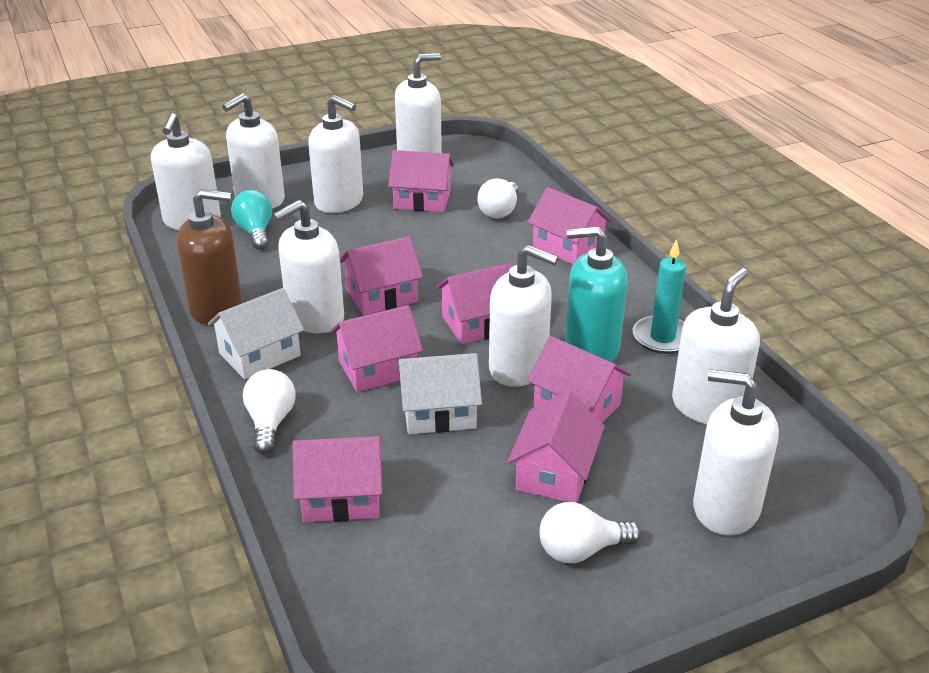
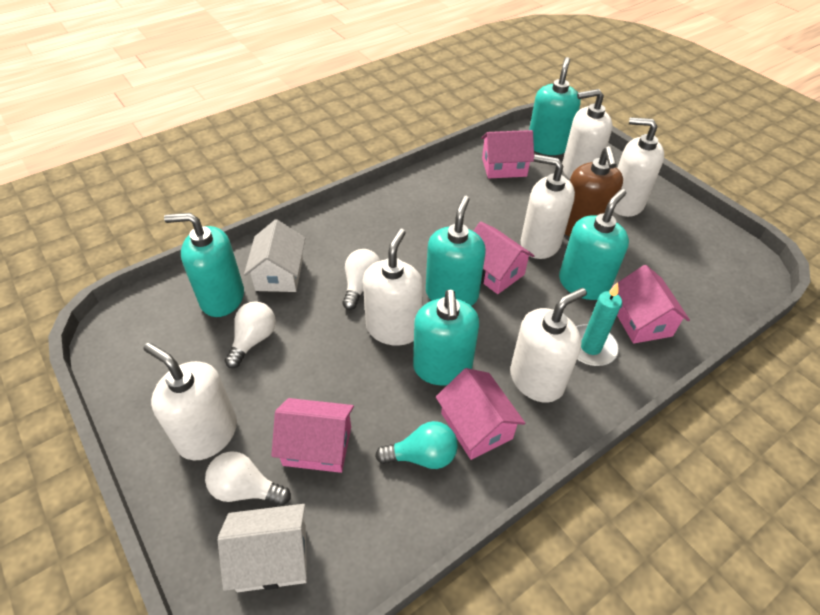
pink house: [292,436,382,522] [331,305,423,392] [340,236,423,315] [388,150,454,212] [436,263,513,344] [508,390,605,503] [527,187,612,265] [527,336,631,422] = 8 -> [271,398,354,473] [436,368,525,460] [474,222,535,294] [481,130,534,179] [612,265,690,344] = 5
turquoise soap dispenser: [565,226,628,362] = 1 -> [164,213,244,317] [413,289,479,386] [426,196,486,306] [529,57,581,155] [559,189,629,300] = 5
white soap dispenser: [151,113,221,230] [222,93,285,208] [273,200,344,334] [308,95,363,213] [395,53,442,153] [489,245,558,387] [672,268,760,424] [693,369,779,535] = 8 -> [143,343,237,460] [363,229,423,346] [510,288,587,403] [521,155,575,259] [562,89,612,179] [614,117,664,217] = 6

